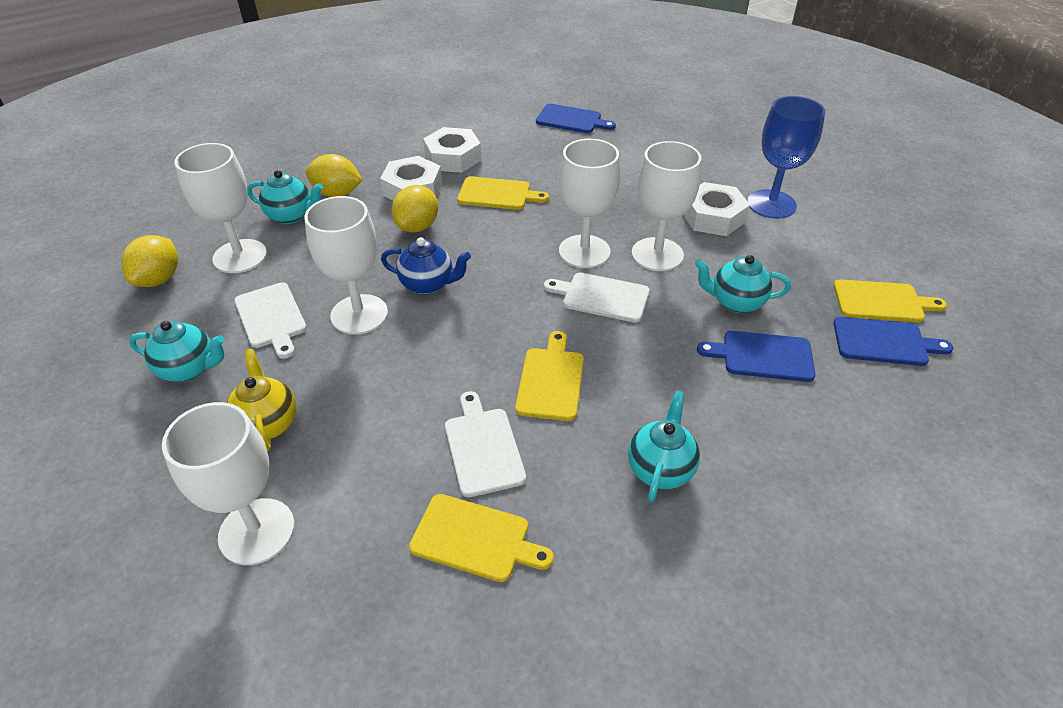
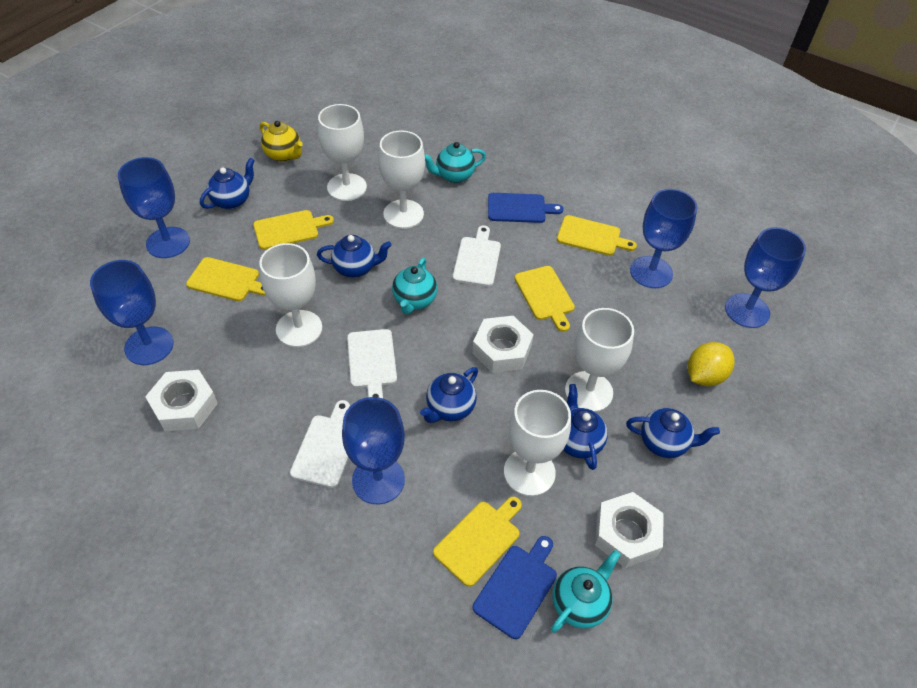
blue cutting board: [536,104,616,133] [697,331,815,382] [833,317,953,366] = 3 -> [473,536,557,639] [488,193,564,223] = 2
blue goblet: [747,96,825,219] = 1 -> [90,260,174,365] [118,157,190,258] [342,397,405,504] [630,189,698,288] [725,227,806,328] = 5
blue teapot: [381,237,471,295] = 1 -> [200,158,255,210] [317,235,392,278] [420,367,478,423] [563,384,608,470] [626,408,720,458] = 5
turquoise teapot: [129,321,224,382] [247,170,323,224] [628,390,700,502] [695,255,791,313] = 4 -> [392,258,437,314] [425,142,486,183] [551,550,621,633] = 3
yellow cutting board: [409,494,554,582] [457,176,549,210] [515,331,584,421] [834,280,947,322] = 4 -> [186,257,266,301] [253,210,334,250] [433,497,522,587] [514,266,575,332] [557,215,637,256] = 5
yellow lemon: [121,235,178,287] [305,154,362,197] [392,185,438,233] = 3 -> [688,342,735,386] = 1

